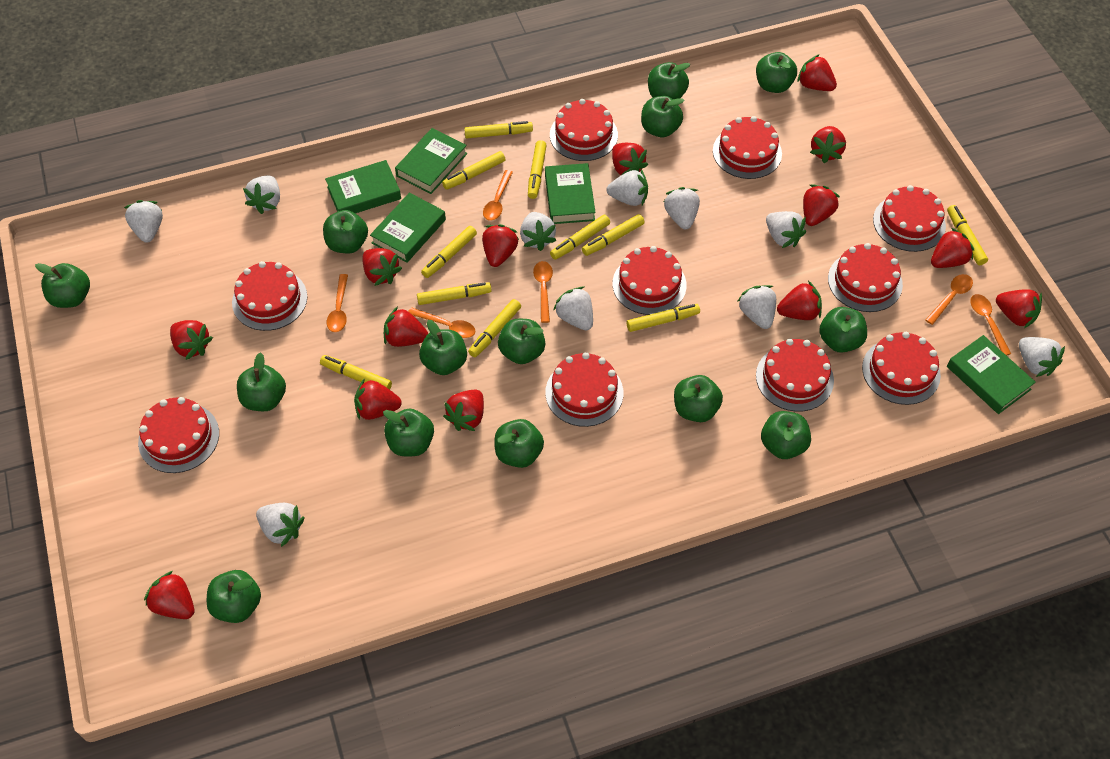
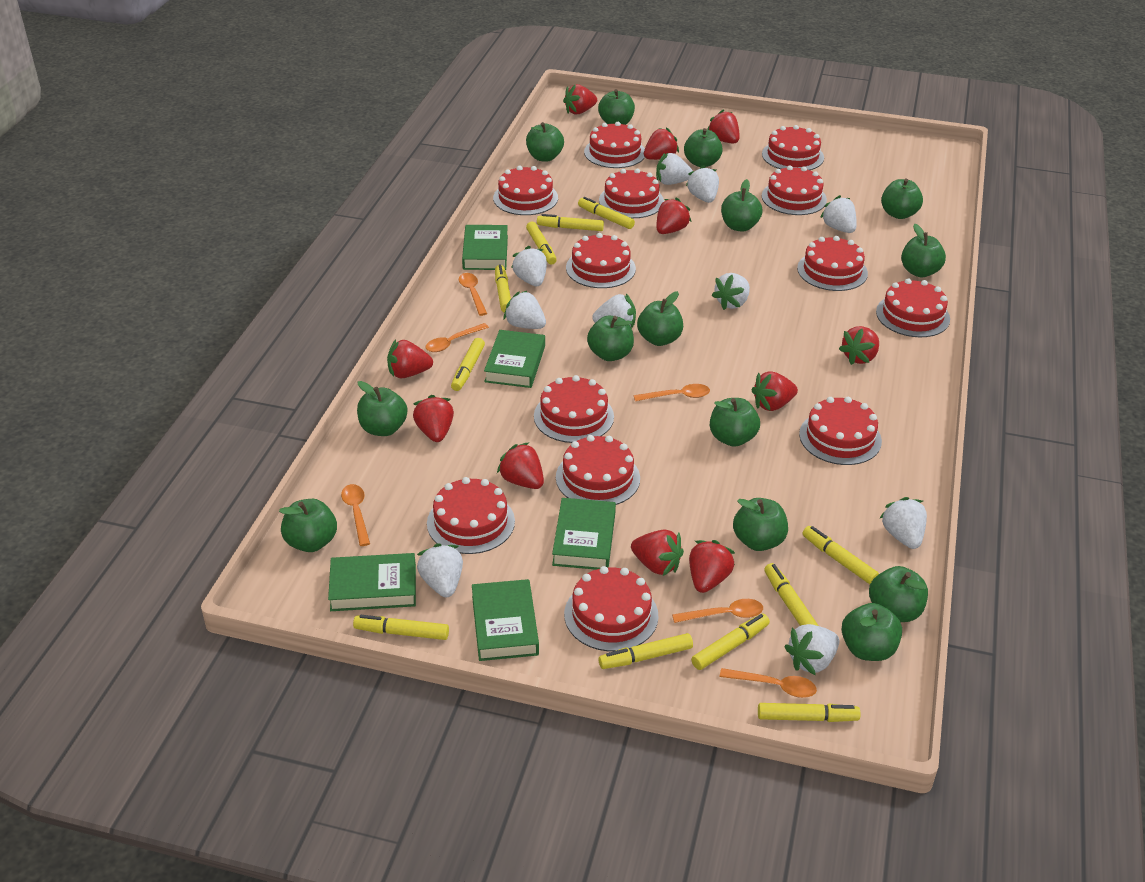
red cake: [138,397,219,473] [232,261,307,331] [545,352,623,427] [550,99,618,161] [613,246,687,315] [713,116,782,179] [756,339,834,412] [828,243,903,312] [862,332,941,405] [873,185,946,252] = 10 -> [427,477,515,554] [493,166,558,215] [534,375,614,443] [556,435,640,505] [564,566,659,651] [566,233,636,288] [584,122,645,168] [599,169,664,218] [762,125,824,170] [762,165,827,215] [797,236,868,291] [799,397,882,465] [876,278,950,337] = 13
red strawberry: [144,571,194,619] [170,320,213,360] [354,378,402,420] [362,248,402,286] [384,306,428,347] [443,390,484,431] [482,224,519,267] [612,143,648,175] [777,281,822,320] [797,54,837,91] [803,185,840,226] [810,126,846,163] [931,228,974,268] [996,289,1042,328] = 14 -> [387,340,433,378] [413,395,454,442] [497,442,544,489] [563,84,597,114] [631,530,684,576] [644,127,679,160] [656,197,691,234] [689,540,735,593] [707,109,740,144] [752,371,798,411] [839,326,879,365] = 11

